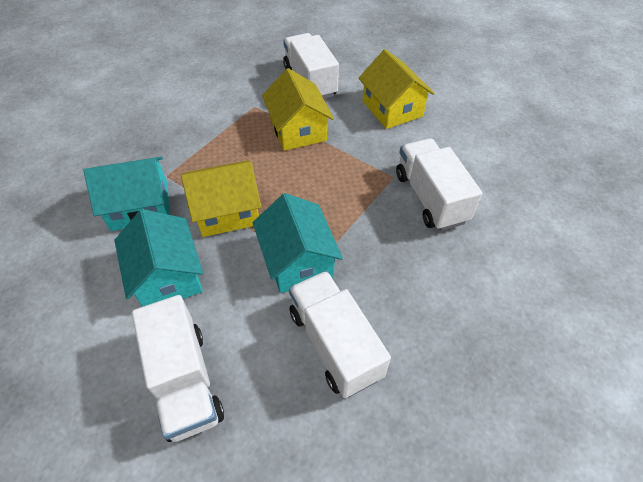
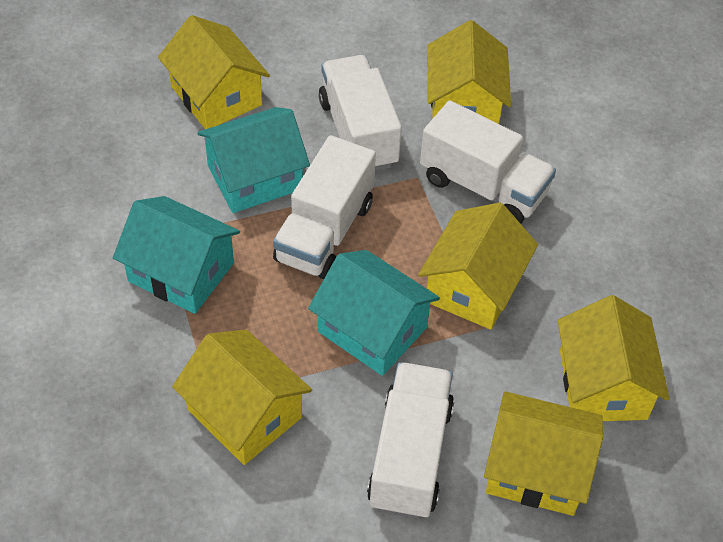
yellow house: [181,160,262,237] [262,68,334,151] [359,49,435,129] = 3 -> [158,15,270,129] [172,329,312,465] [418,202,538,330] [427,20,511,124] [484,391,603,516] [558,295,670,421] = 6

